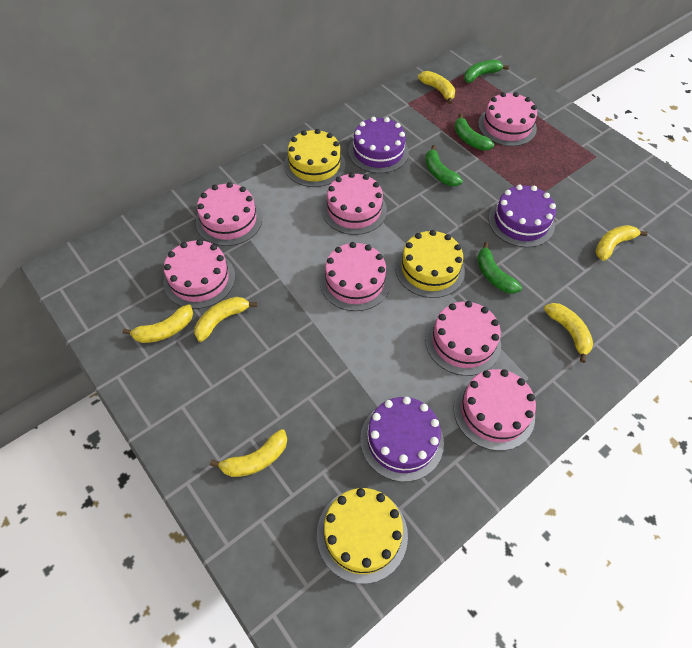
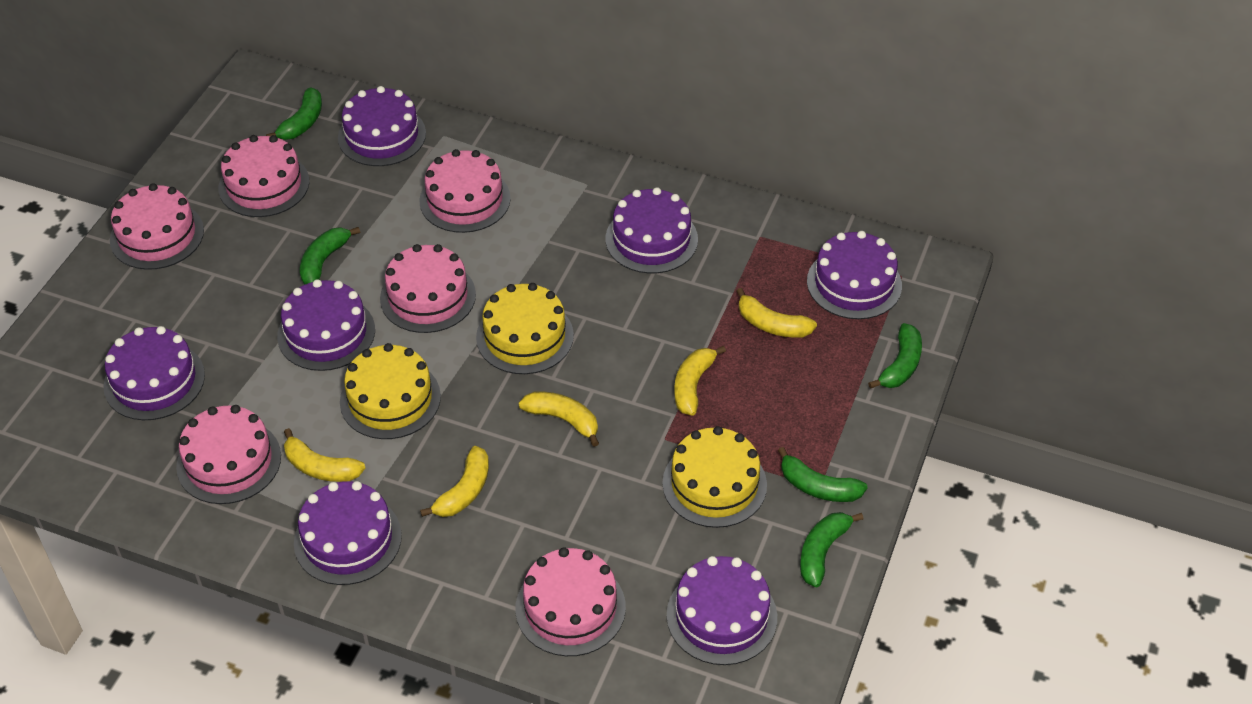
green banana: [425,145,463,186] [454,113,494,151] [464,60,509,83] [477,242,522,294] = 4 -> [266,88,322,140] [300,227,360,284] [778,447,868,502] [800,512,864,587] [868,323,922,389] = 5
pink cake: [163,239,235,309] [196,182,262,246] [320,242,390,311] [322,172,387,235] [425,301,501,376] [453,369,536,451] [478,92,537,146] = 7 -> [110,183,204,270] [176,405,281,504] [218,135,309,217] [380,244,476,333] [419,149,511,233] [515,547,626,656] = 6
purple cake: [348,117,409,173] [360,397,444,482] [488,184,556,247] = 3 -> [103,326,205,420] [277,279,375,371] [294,481,402,585] [338,86,426,166] [605,187,698,274] [667,556,777,665] [807,231,902,319] = 7
yellow banana: [123,304,193,343] [194,297,257,342] [210,429,287,477] [418,71,455,104] [544,303,593,363] [595,225,648,261] = 6 -> [284,428,365,482] [420,446,489,517] [518,391,599,447] [674,346,726,416] [737,288,817,338] = 5

